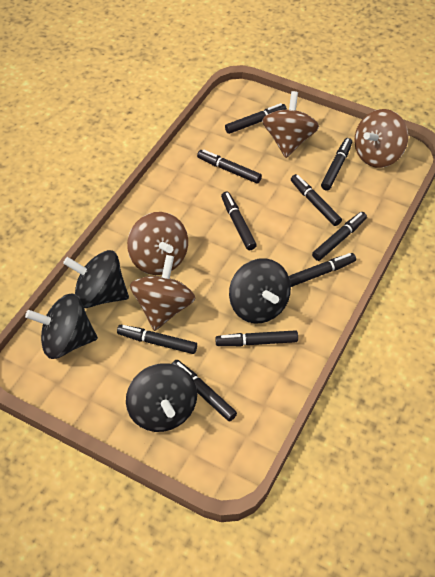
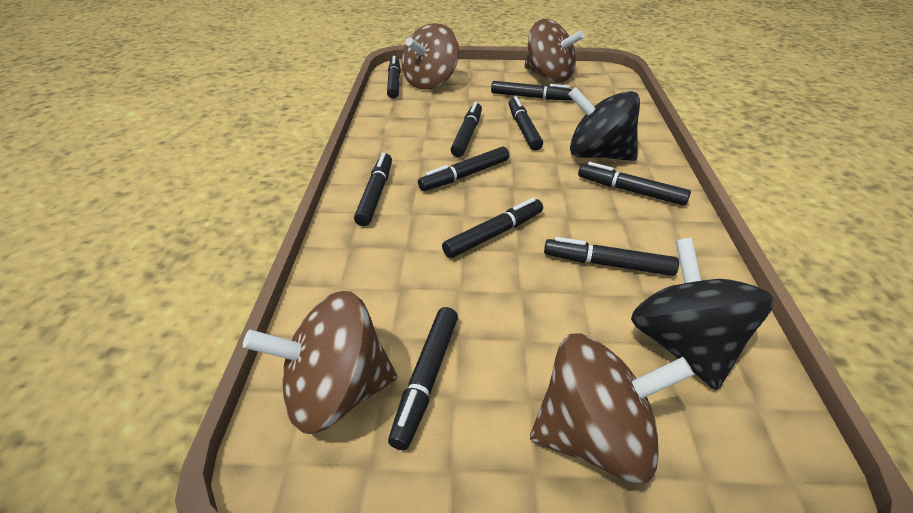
black spinning top: [25,294,98,359] [63,250,129,308] [126,363,197,432] [229,258,291,324] = 4 -> [568,87,640,161] [631,238,775,390] = 2

